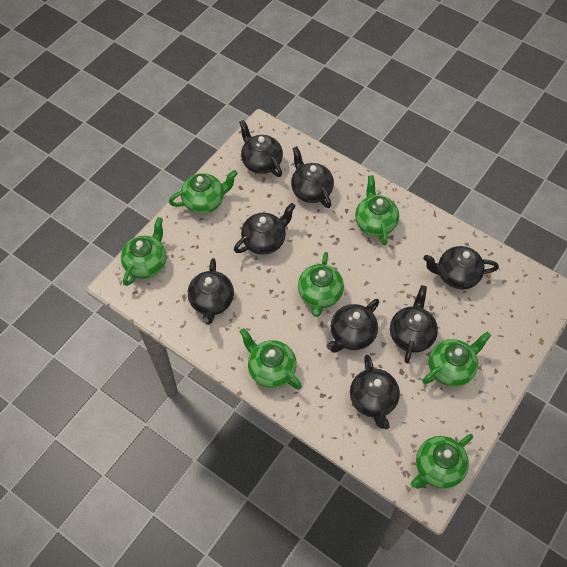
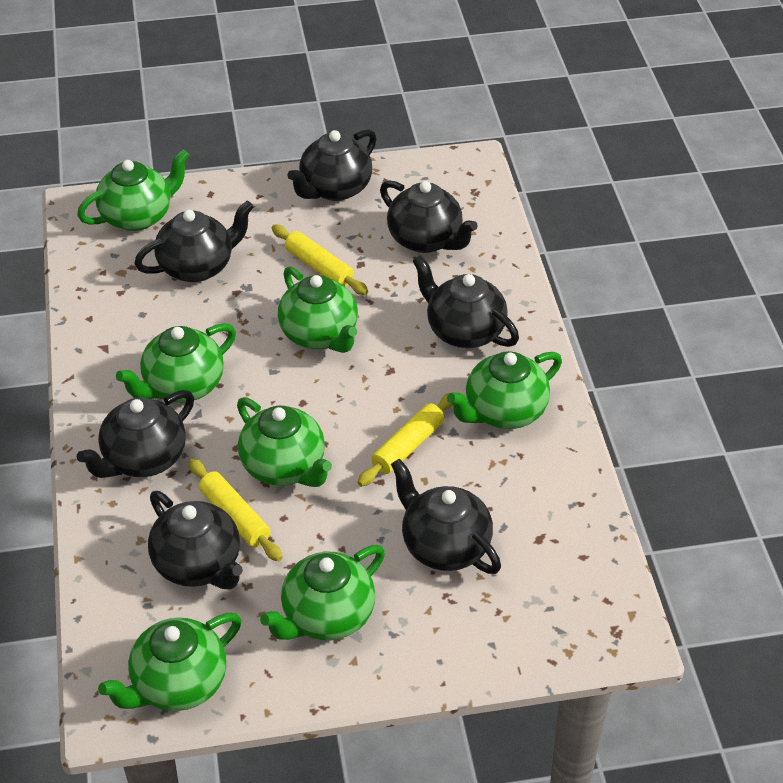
black teapot: [188,258,234,324] [234,203,296,255] [239,120,283,177] [291,146,334,208] [327,299,379,353] [350,355,400,429] [390,285,438,363] [423,246,499,289] = 8 -> [77,390,194,478] [134,200,254,282] [148,491,243,589] [287,129,377,201] [380,180,478,253] [391,459,501,574] [413,255,519,348] = 7
yellow rolling pin: none = 0 -> [188,459,283,562] [272,225,369,295] [357,392,454,487] = 3

